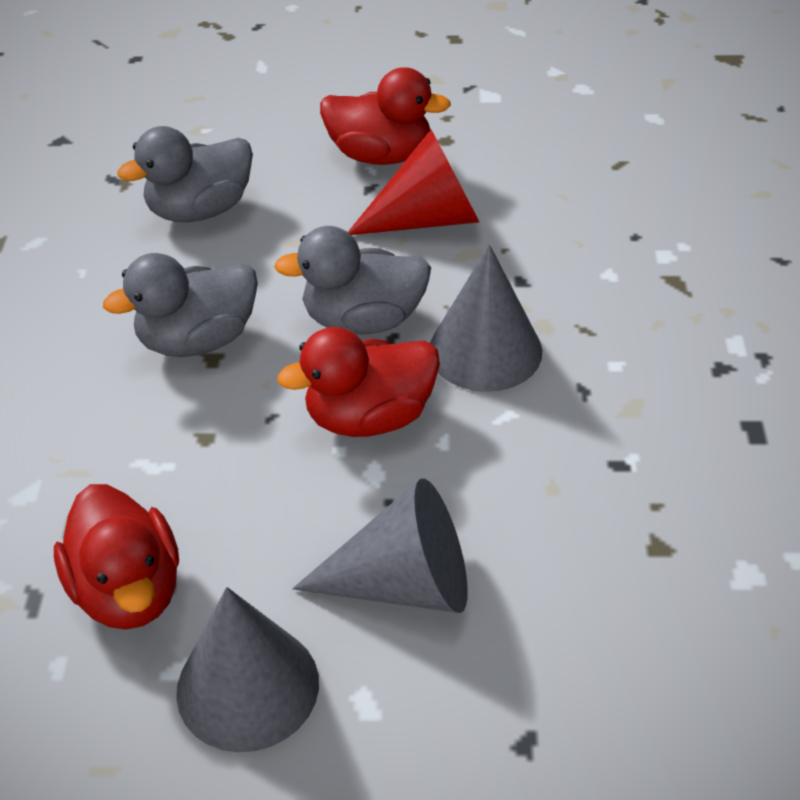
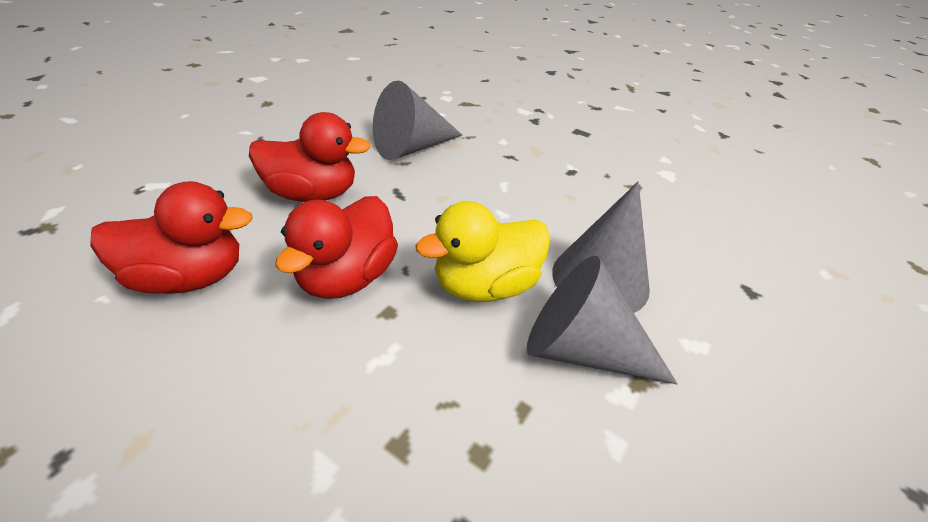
grey duck: [103,253,258,357] [117,126,253,222] [274,226,431,334] = 3 -> none = 0
red cone: [348,130,479,235] = 1 -> none = 0
yellow duck: none = 0 -> [415,201,551,302] = 1

